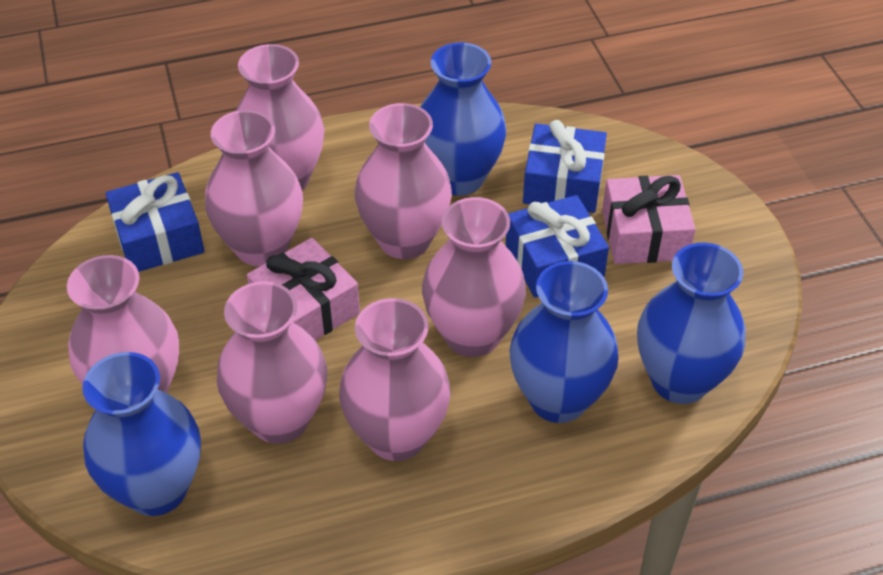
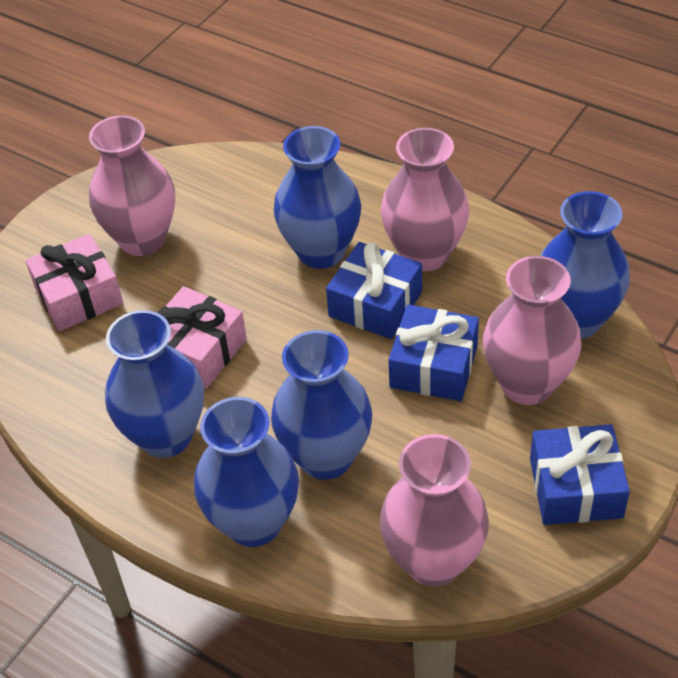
blue vase: [82,352,201,516] [420,43,506,196] [509,261,619,423] [637,243,745,404] = 4 -> [105,310,204,458] [194,397,299,547] [271,330,372,480] [274,126,361,269] [540,191,630,339] = 5
pink vase: [67,255,179,393] [205,110,303,266] [217,281,327,444] [236,44,324,191] [339,298,451,461] [355,103,452,259] [422,197,526,357] = 7 -> [89,115,175,256] [380,434,489,587] [381,128,469,271] [483,256,581,405] = 4

